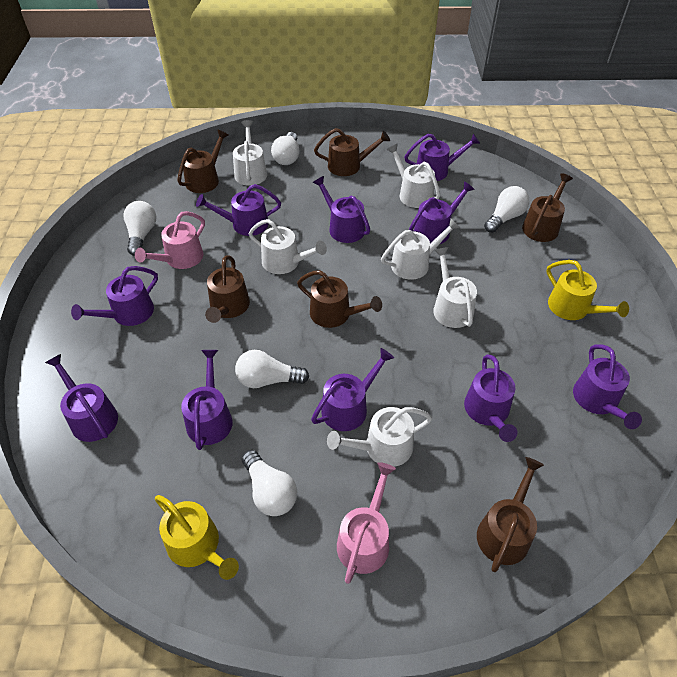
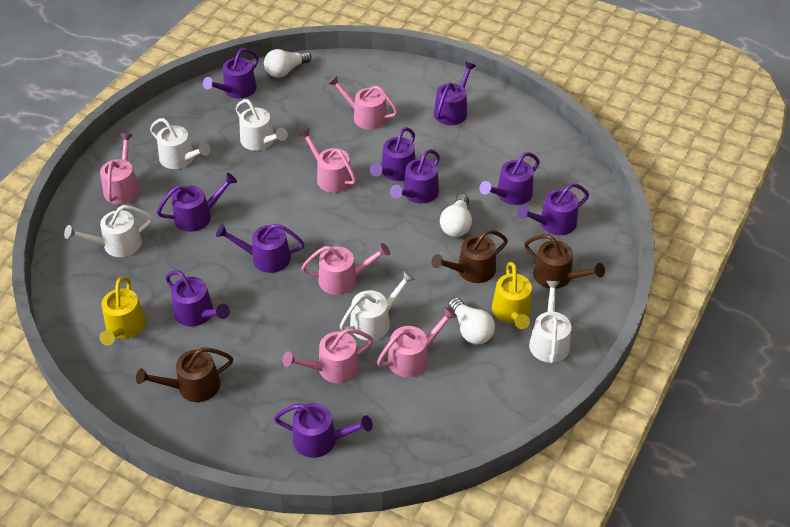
brown watering can: [177,130,228,193] [205,255,250,323] [297,270,382,328] [314,128,390,176] [477,457,544,572] [522,173,573,242] = 6 -> [136,347,233,402] [431,230,508,283] [524,234,605,289] = 3
pink watering can: [135,211,205,269] [337,462,396,584] = 2 -> [100,133,140,204] [282,329,373,383] [299,129,356,193] [301,243,390,295] [328,75,398,130] [377,307,457,378] = 6
white light bulb: [123,201,157,256] [235,350,309,388] [242,450,297,516] [271,132,300,165] [484,186,529,233] = 5 -> [264,49,311,78] [440,194,472,237] [448,297,495,344] = 3
white watering can: [233,120,267,186] [249,219,327,274] [327,407,432,467] [381,218,460,280] [387,144,440,208] [433,247,477,328] = 6 -> [64,205,152,257] [150,118,210,169] [236,99,288,151] [340,270,415,341] [529,281,571,363] = 5

